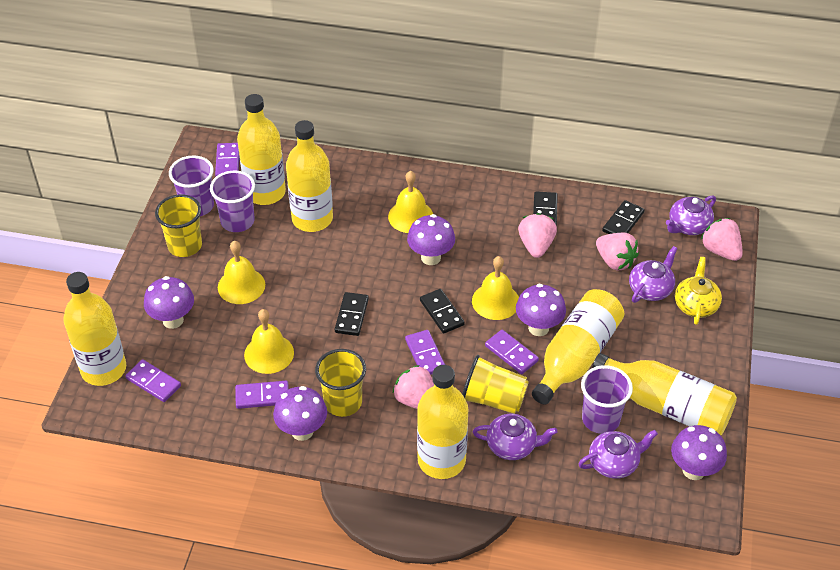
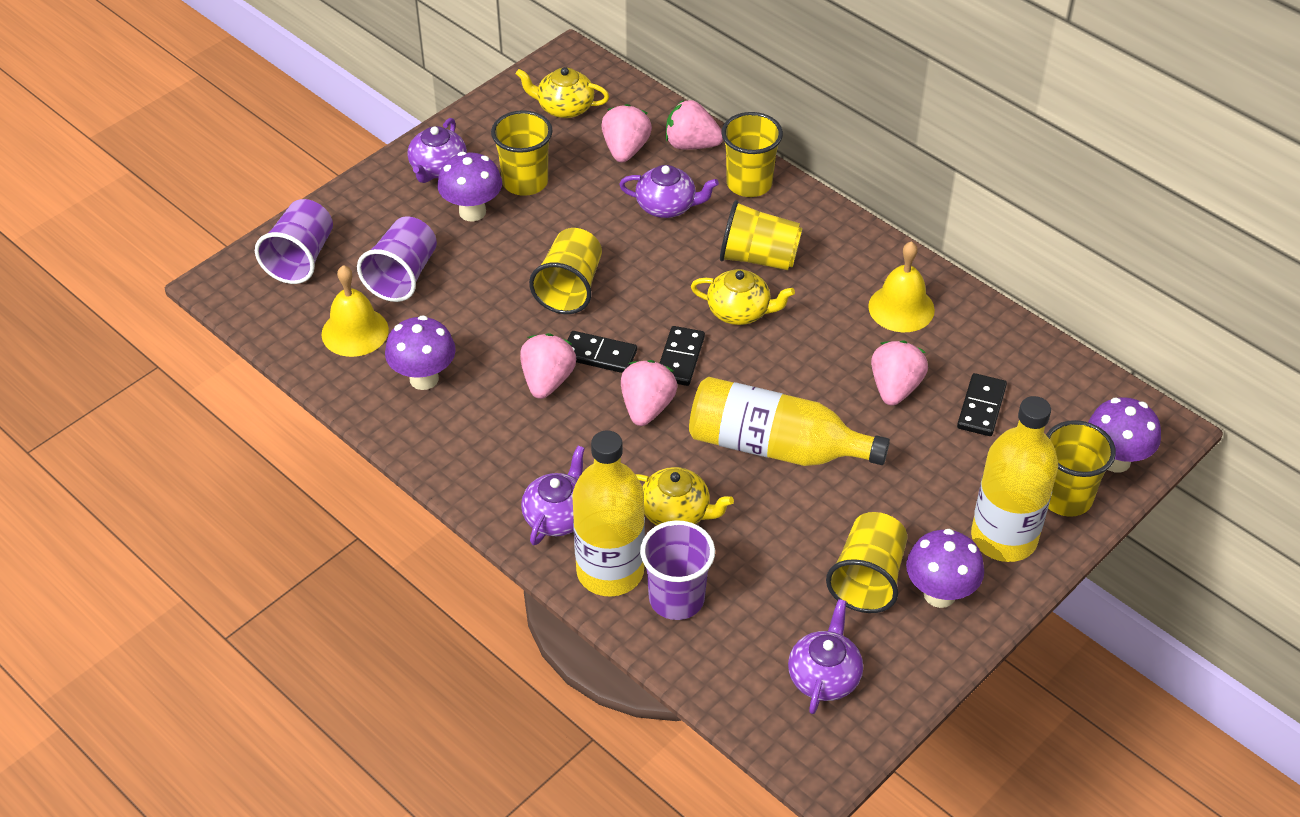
black domino: [335,292,369,336] [420,289,465,334] [533,191,558,227] [602,200,645,234] = 4 -> [567,331,637,373] [660,326,705,386] [957,373,1007,436] = 3
pink strawberry: [393,365,434,409] [518,213,557,258] [596,233,639,271] [701,218,743,261] = 4 -> [520,333,576,399] [601,104,652,162] [621,360,678,426] [666,100,723,150] [871,340,928,406] = 5
purple domino: [125,359,181,402] [215,143,239,176] [235,381,289,409] [405,330,445,375] [485,330,539,374] = 5 -> none = 0
purple mushroom: [144,276,194,329] [273,386,327,441] [407,214,455,265] [516,284,566,336] [671,425,727,480] = 5 -> [385,315,456,390] [437,152,502,222] [906,529,984,608] [1088,397,1161,472] = 4
yellow bell: [218,241,265,304] [244,309,294,374] [388,171,433,233] [472,256,519,320] = 4 -> [321,265,389,357] [868,241,935,332] = 2
yellow bottle: [63,272,126,386] [237,94,286,205] [286,120,333,232] [417,365,468,479] [532,289,624,405] [592,353,737,435] = 6 -> [572,431,645,597] [689,377,890,466] [971,396,1058,562] = 3
yellow cup: [155,194,202,257] [315,349,366,417] [462,355,529,414] = 3 -> [491,110,553,196] [529,228,602,314] [720,200,803,270] [721,112,783,197] [826,512,908,613] [1046,420,1116,517] = 6
yellow teapot: [675,257,722,325] = 1 -> [516,67,609,118] [635,467,734,526] [691,269,795,325] = 3

